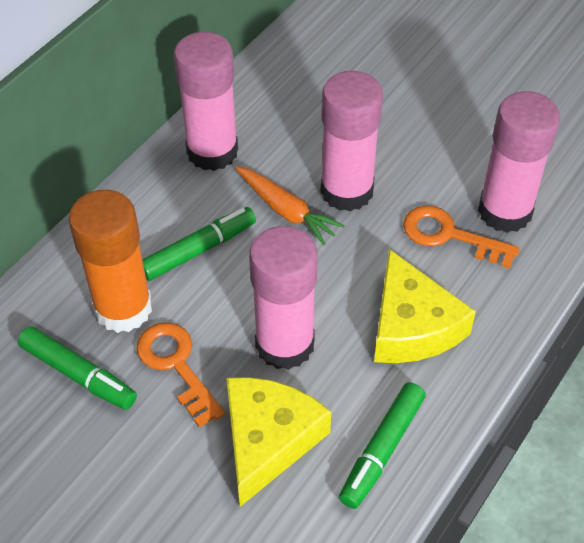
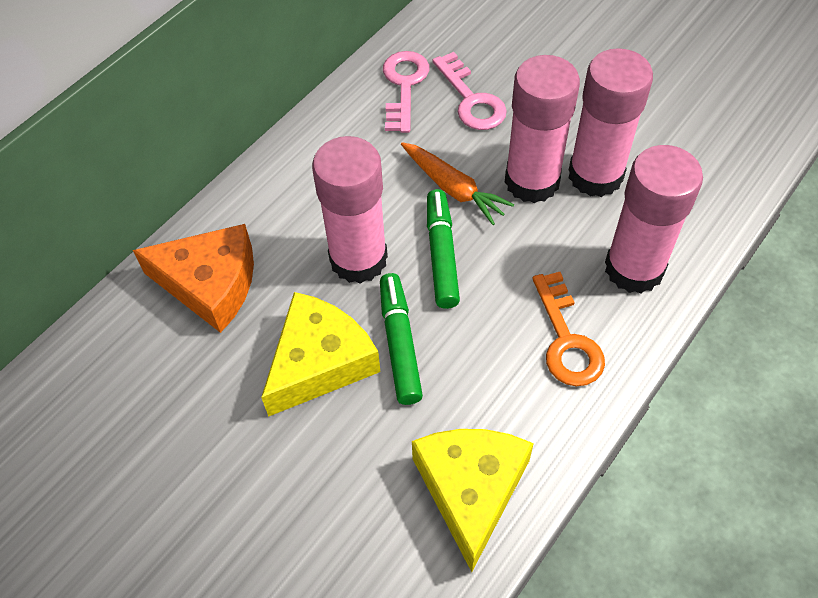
green marker: [18,326,137,410] [142,207,256,281] [339,382,426,509] = 3 -> [380,273,423,405] [427,189,460,309] = 2
orange cheese: none = 0 -> [133,224,254,333] = 1
orange glue stick: [68,190,152,333] = 1 -> none = 0
orange key: [136,322,225,428] [403,206,520,269] = 2 -> [532,272,605,386] = 1
pink key: none = 0 -> [383,51,429,133] [432,52,507,130] = 2

